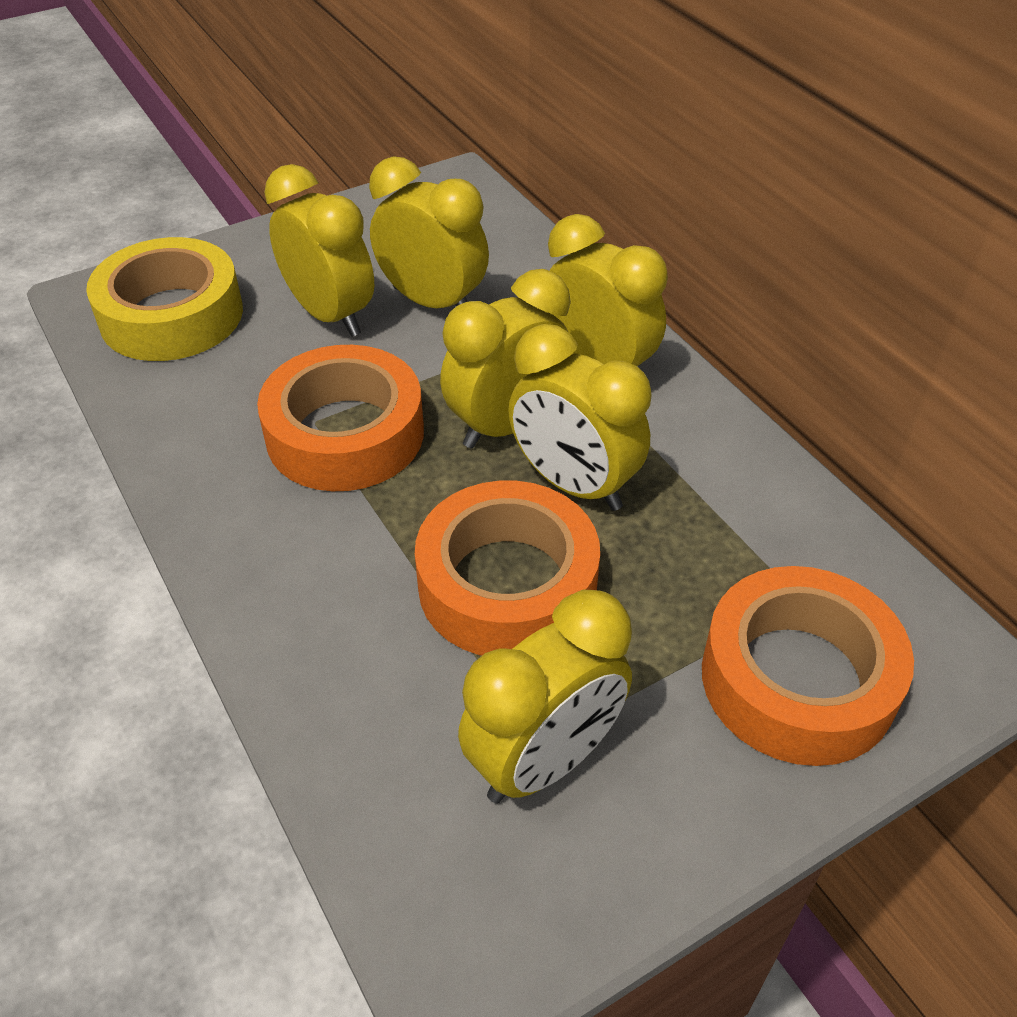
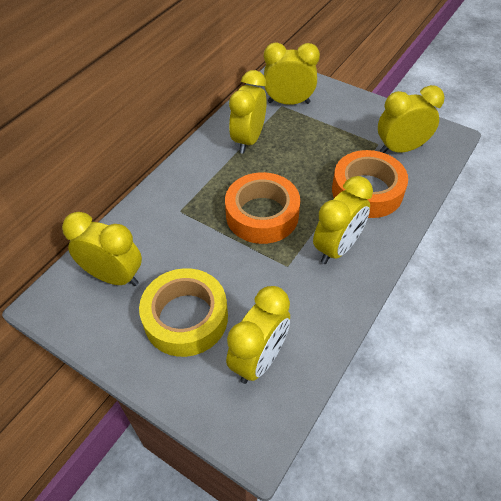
orange tape: [257,345,424,491] [415,481,600,656] [702,566,914,766] = 3 -> [225,172,300,244] [332,150,408,218] = 2

